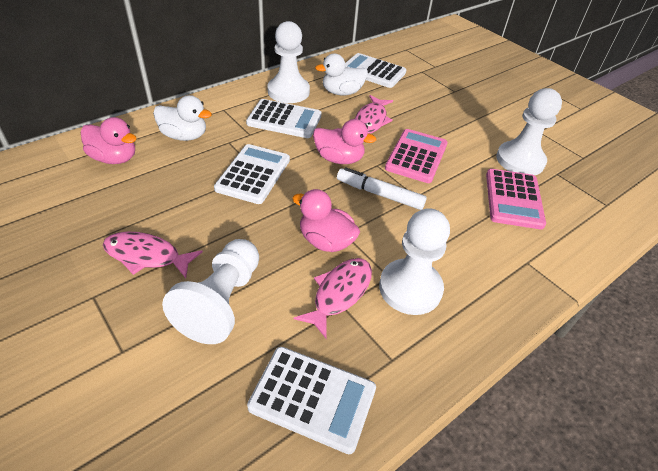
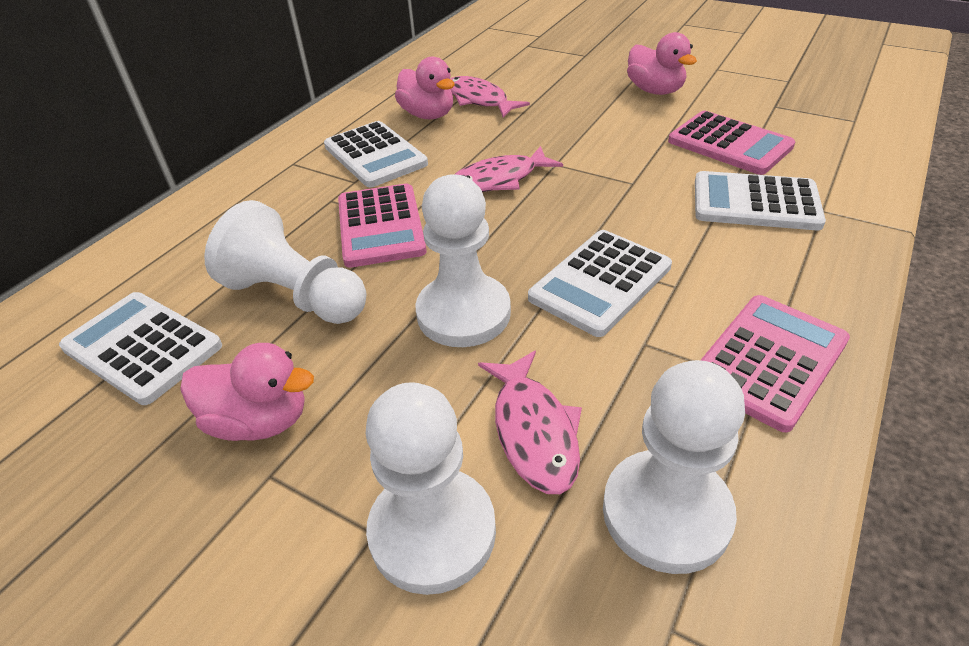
pink calculator: [385,129,448,183] [486,169,546,229] = 2 -> [338,183,427,268] [668,111,795,175] [701,295,850,432] = 3
white duck: [153,95,212,141] [315,54,368,95] = 2 -> none = 0
white marker: [337,167,427,210] = 1 -> none = 0

